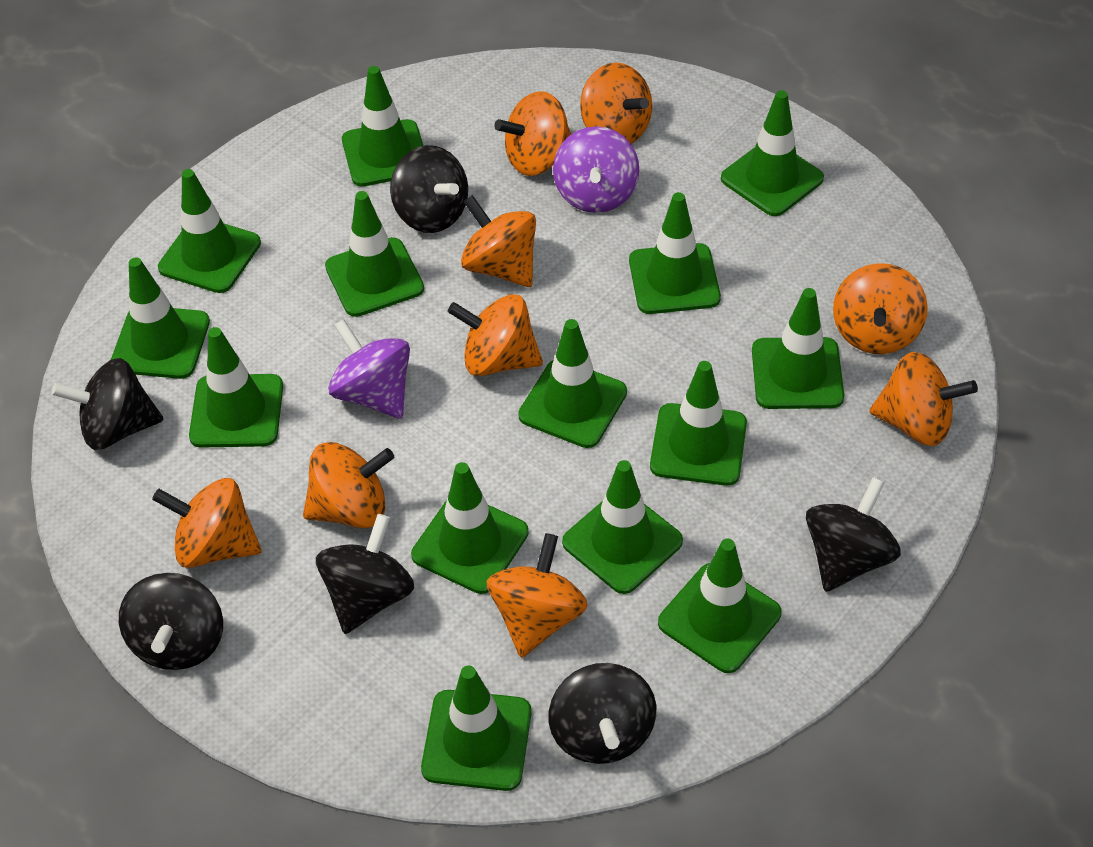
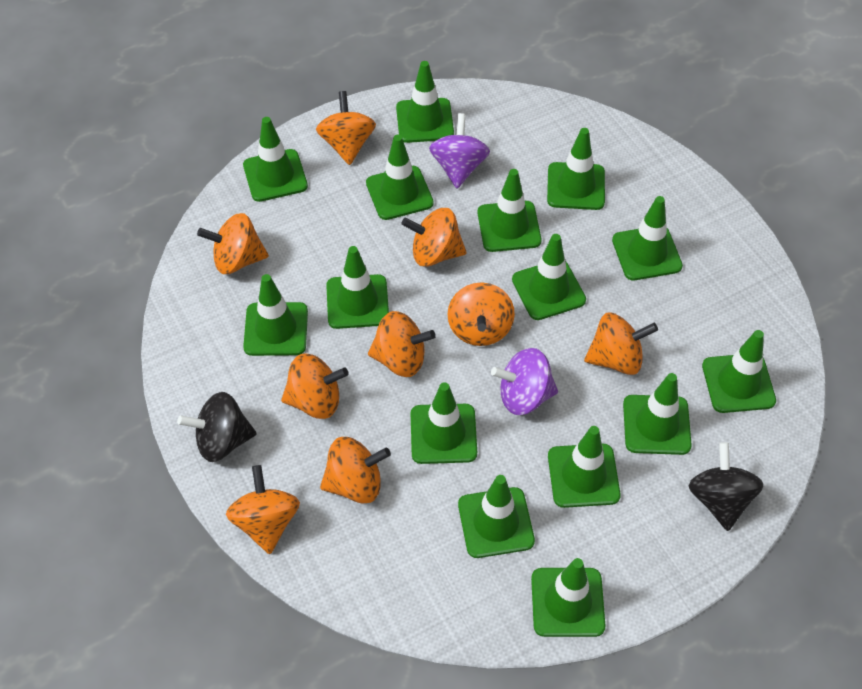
black spinning top: [51,358,164,450] [119,573,223,670] [316,514,414,634] [390,145,468,233] [549,663,656,764] [806,477,901,592] = 6 -> [177,392,257,462] [688,442,764,531] = 2
green traffic cone: [111,257,210,379] [158,169,261,293] [189,327,283,448] [325,191,424,317] [342,66,423,187] [411,462,529,594] [421,665,531,791] [518,319,627,448] [562,460,683,594] [629,192,721,314] [650,361,747,486] [658,539,782,673] [721,90,824,216] [752,288,844,409] = 14 -> [243,117,308,202] [243,274,308,356] [326,246,389,329] [366,135,434,220] [396,61,454,143] [411,382,477,464] [458,475,535,558] [477,169,541,252] [512,234,586,320] [531,558,606,637] [547,128,605,210] [548,426,621,508] [612,196,683,280] [623,373,692,455] [702,330,776,413] = 15

